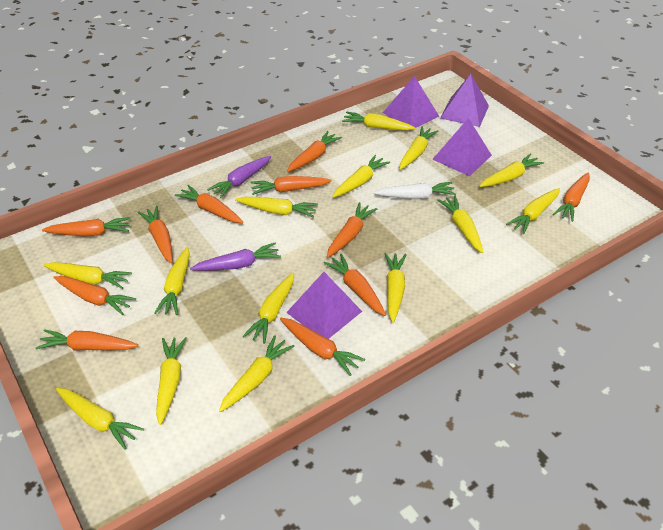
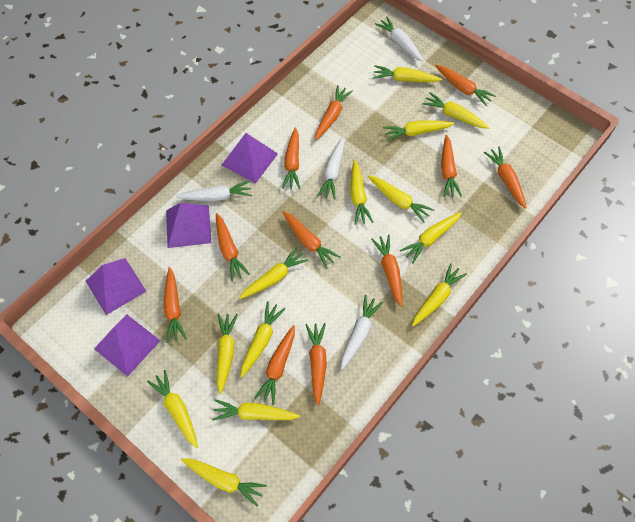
purple carrot: [190,242,281,271] [207,156,271,198] = 2 -> none = 0
white carrot: [374,182,456,199] = 1 -> [176,181,252,201] [317,137,344,200] [341,295,384,370] [375,16,424,62] = 4
yellow carrot: [43,262,132,289] [56,388,144,450] [154,247,190,315] [156,337,187,425] [219,335,294,412] [235,197,318,217] [243,273,294,344] [332,155,390,198] [342,111,415,131] [384,253,407,323] [399,126,439,170] [437,195,483,253] [479,154,544,187] [506,188,560,234] = 14 -> [147,370,198,448] [181,458,267,507] [212,399,300,421] [217,313,238,394] [239,247,309,299] [240,301,285,378] [350,159,373,225] [368,175,434,223] [373,65,442,82] [383,121,454,141] [400,212,462,263] [412,263,467,327] [422,92,489,129] = 13

